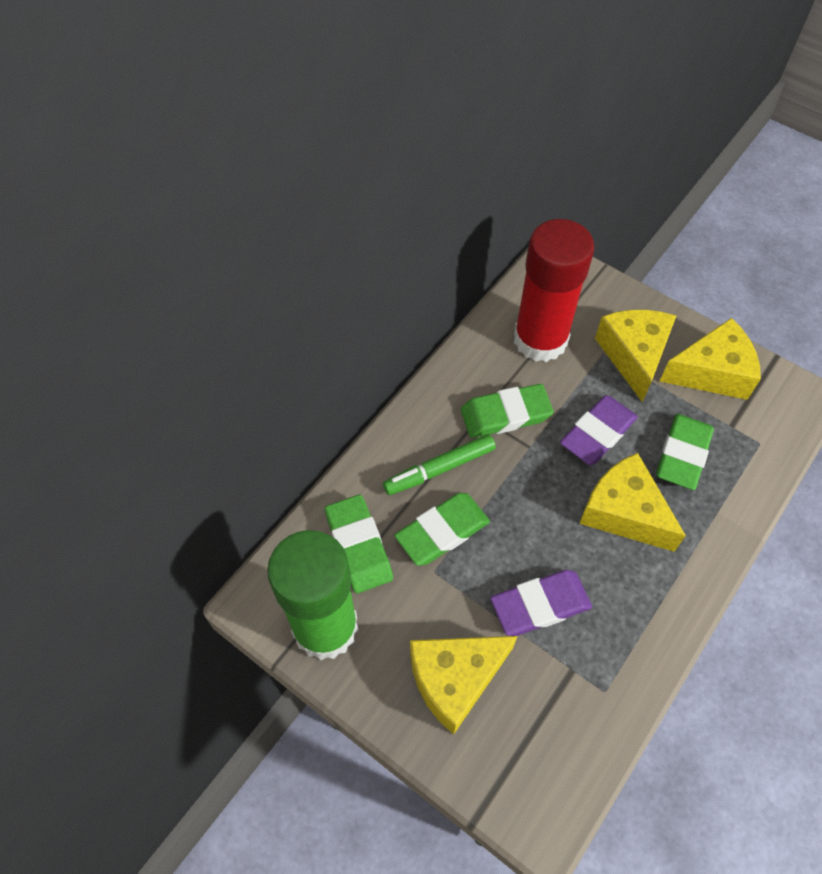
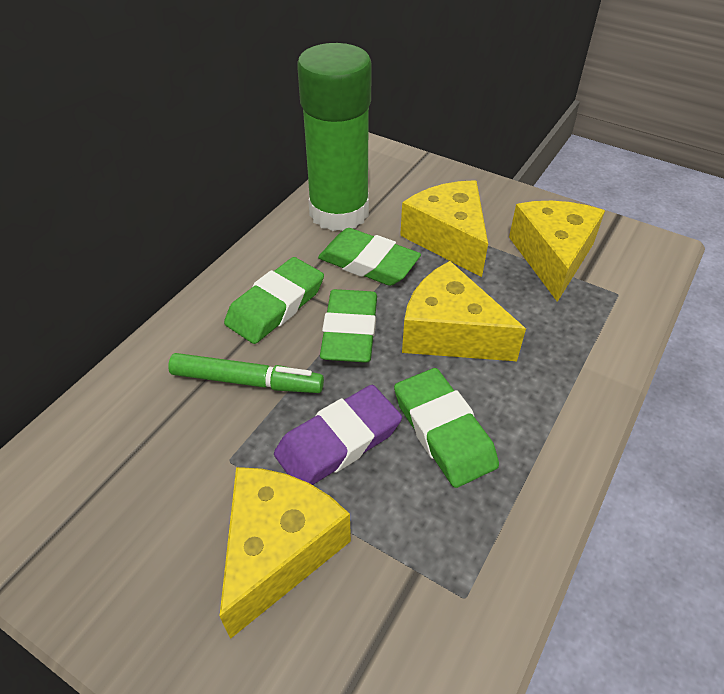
purple eraser: [490,570,592,636] [560,395,638,465] = 2 -> [274,385,402,485] = 1
red glue stick: [514,219,595,362] = 1 -> none = 0

